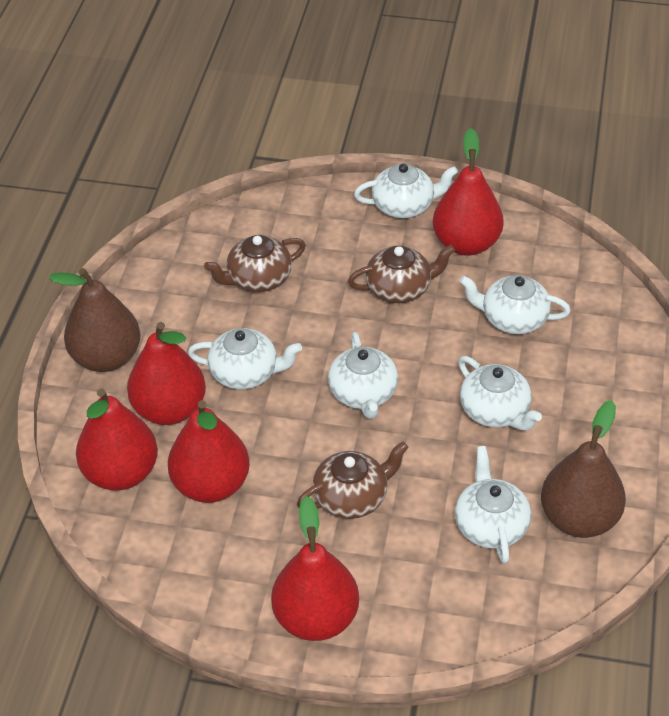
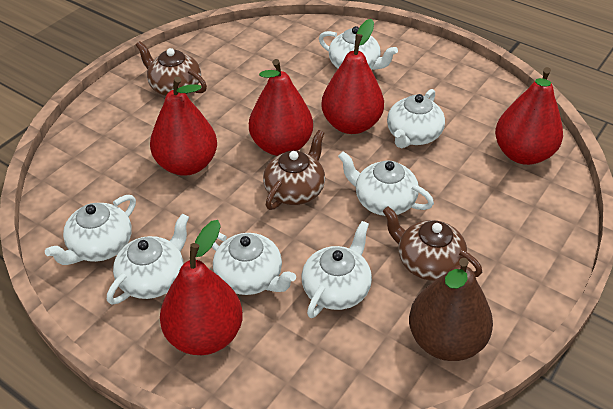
brown pear: [49,268,141,372] [541,400,626,538] = 2 -> [409,258,493,361] = 1
white teapot: [188,328,302,389] [328,332,398,419] [354,163,458,218] [455,446,531,564] [458,356,542,431] [459,275,571,334] = 6 -> [45,195,136,265] [107,213,189,305] [212,232,296,295] [302,221,372,318] [319,26,398,70] [338,151,434,216] [387,89,445,148] = 7

